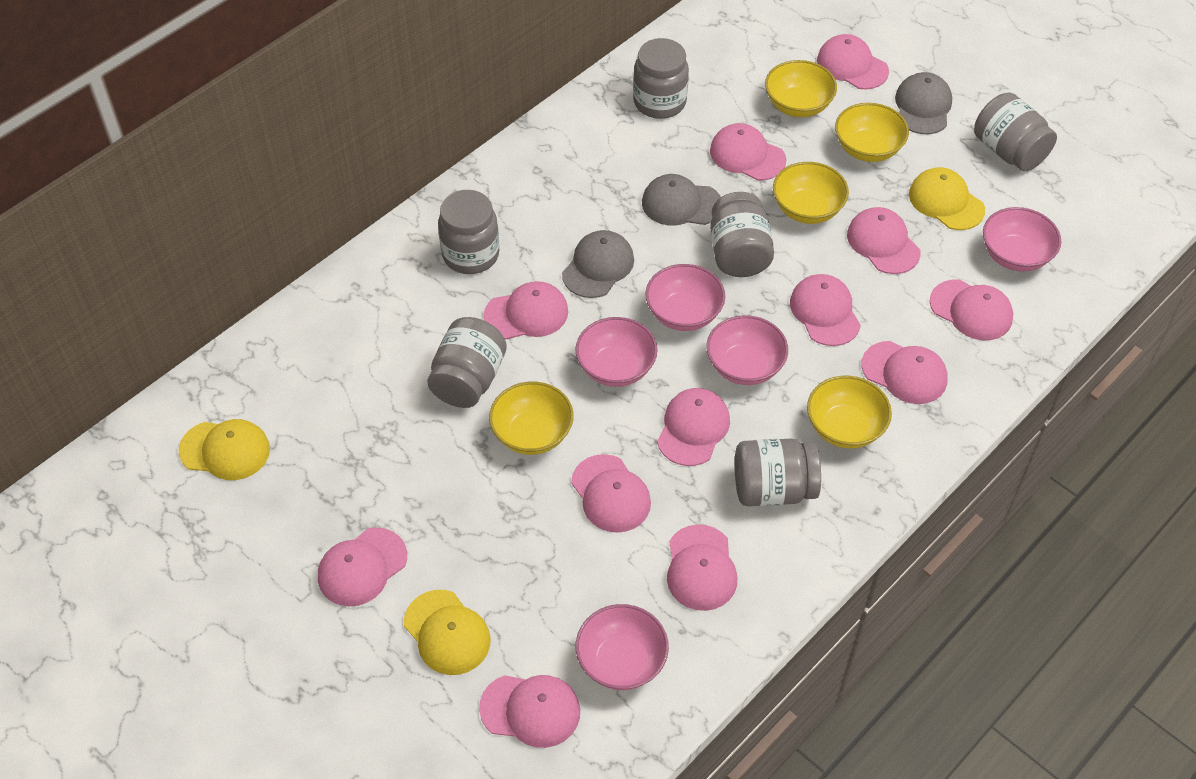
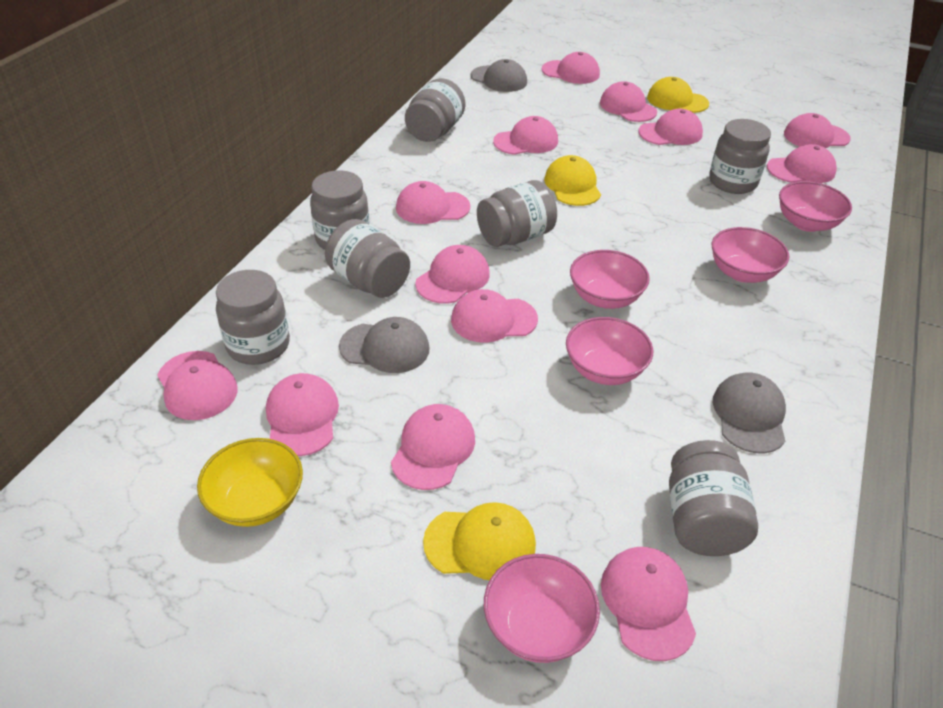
grey jar: [427,317,507,408] [438,190,499,274] [633,38,689,119] [710,192,774,277] [735,439,821,506] [974,92,1057,171] = 6 -> [216,270,290,365] [310,170,370,250] [325,219,410,298] [405,78,465,142] [477,180,557,247] [669,440,758,556] [709,119,771,194] = 7
pink cap: [318,527,407,606] [479,675,580,748] [483,281,568,340] [571,454,651,533] [657,388,730,466] [667,524,737,611] [710,123,786,181] [790,274,861,346] [817,34,889,89] [847,207,921,274] [861,341,948,404] [930,279,1013,340] = 12 -> [157,351,238,420] [266,373,339,456] [391,404,475,490] [396,181,470,224] [415,245,490,304] [451,289,538,343] [493,116,558,155] [542,52,600,84] [600,81,657,122] [601,547,696,661] [638,109,703,145] [767,144,837,183] [784,113,850,148] = 13
yellow bowl: [489,382,574,455] [765,60,837,117] [773,162,849,224] [807,376,892,448] [835,103,909,162] = 5 -> [197,438,303,527] = 1

